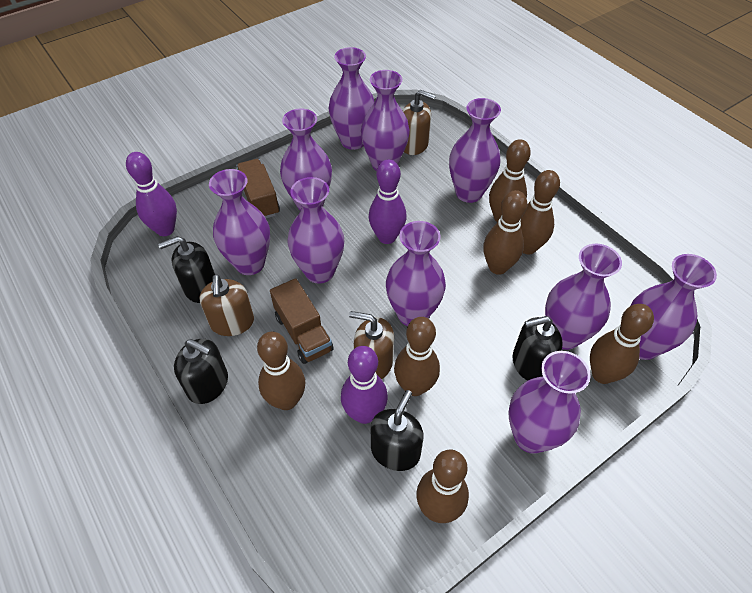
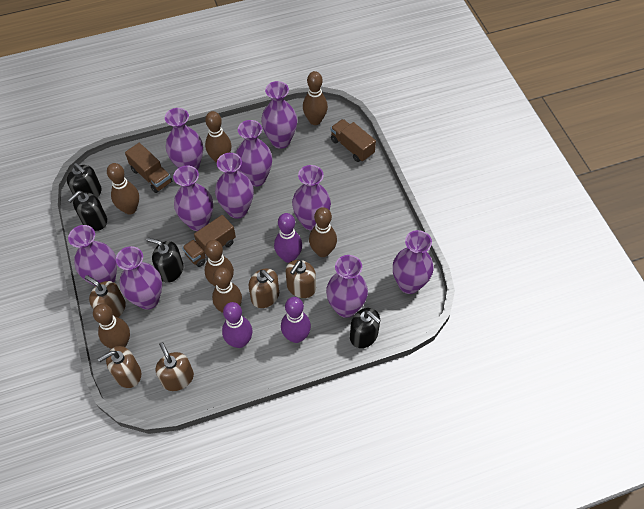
brown soap dispenser: [199,274,254,336] [349,311,394,379] [403,90,436,155] = 3 -> [85,275,126,318] [98,346,141,388] [156,342,194,391] [249,268,279,308] [286,260,316,298] = 5
brown truck: [236,159,280,218] [270,278,334,364] = 2 -> [125,143,172,193] [182,215,236,267] [331,119,376,162] = 3

